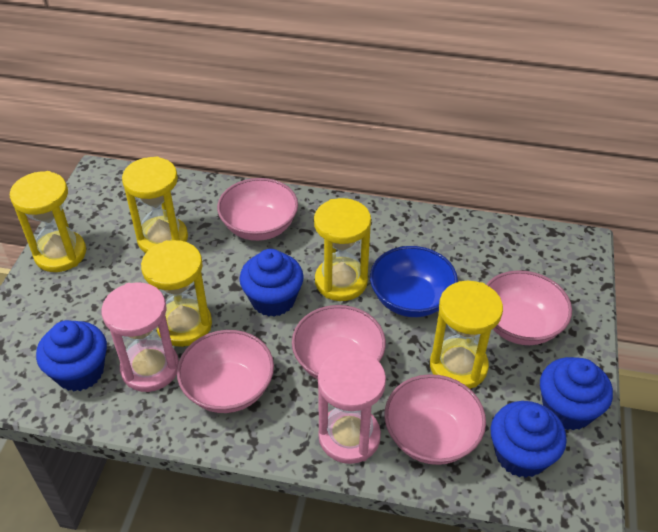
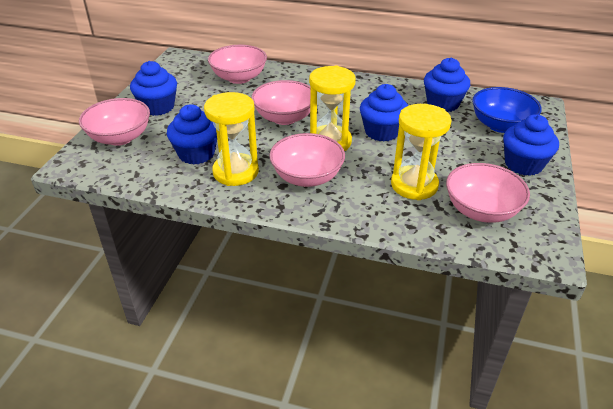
blue cupcake: [36,320,107,391] [239,249,304,317] [491,401,567,478] [540,357,613,431] = 4 -> [130,61,177,116] [167,104,217,165] [360,84,408,142] [424,58,470,112] [503,114,559,176] = 5
pink hourglass: [101,282,179,392] [318,350,386,464] = 2 -> none = 0
yellow hourglass: [9,171,86,272] [122,156,188,253] [141,240,212,347] [314,198,371,301] [430,281,503,389] = 5 -> [204,92,259,186] [309,66,356,151] [391,104,451,200] = 3

